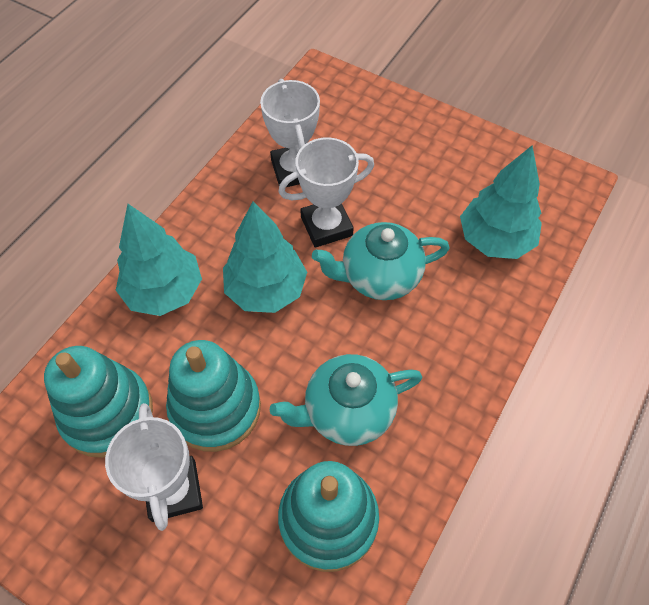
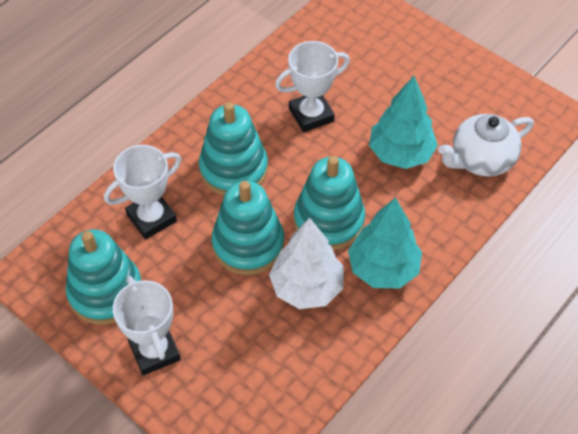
turquoise stacking toy: [44,346,153,458] [166,340,261,452] [278,461,379,572] = 3 -> [66,229,142,325] [199,102,268,196] [212,181,284,275] [294,156,365,250] = 4
turquoise teapot: [270,354,422,446] [312,222,450,300] = 2 -> none = 0
turquoise tree: [116,204,202,316] [223,202,307,313] [460,146,542,259] = 3 -> [348,197,422,288] [369,76,438,169] = 2
white teapot: none = 0 -> [438,114,534,177] = 1
white tree: none = 0 -> [269,217,344,309] = 1

